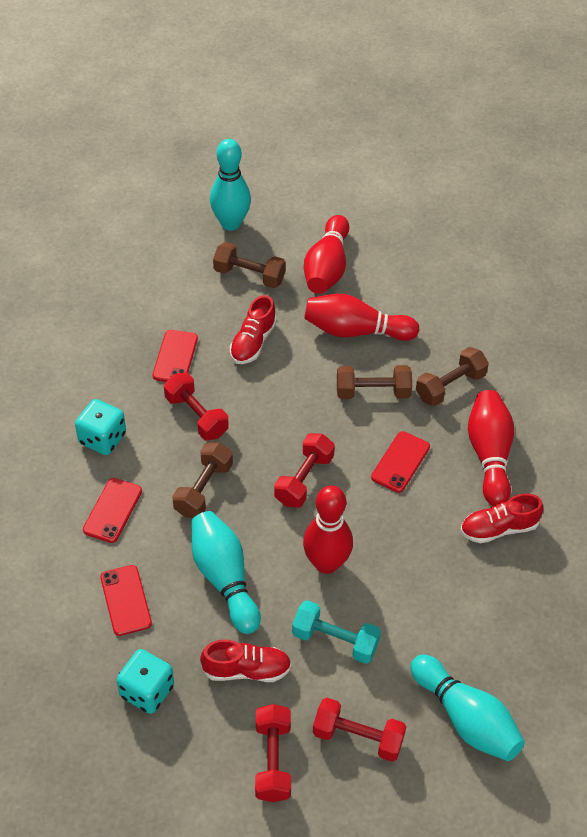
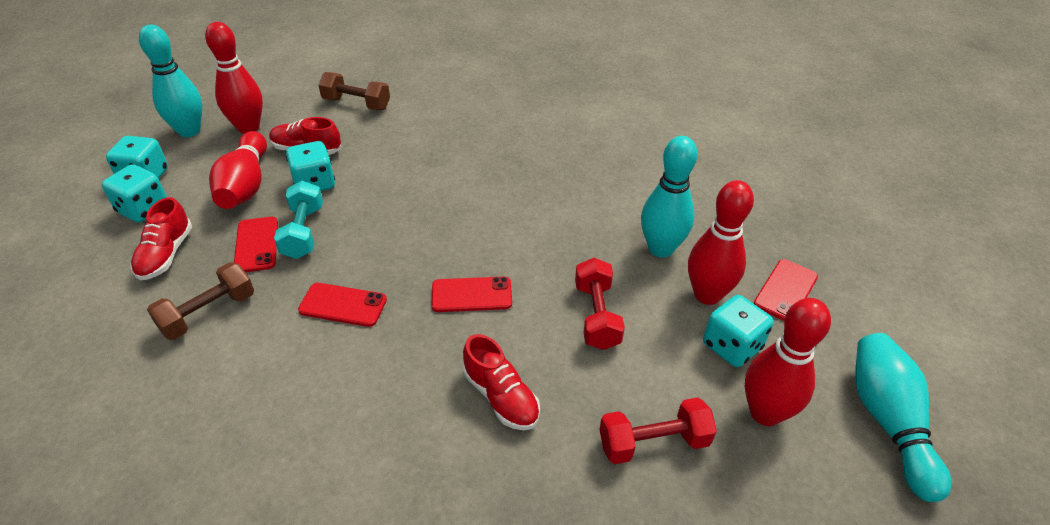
brown dumbbell: [172,442,233,518] [213,242,286,288] [337,365,412,399] [416,347,489,406] = 4 -> [147,262,254,340] [318,72,390,110] = 2
red dumbbell: [164,373,229,441] [255,704,291,802] [274,433,335,508] [313,698,406,762] = 4 -> [575,258,625,350] [599,397,717,464] = 2
turquoise dice: [75,399,126,455] [117,649,174,714] = 2 -> [102,164,167,223] [106,136,168,178] [286,141,335,191] [703,295,773,367] = 4

